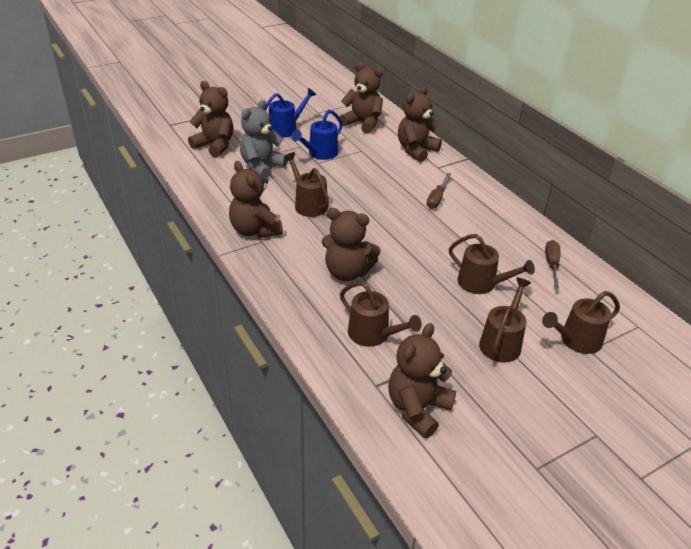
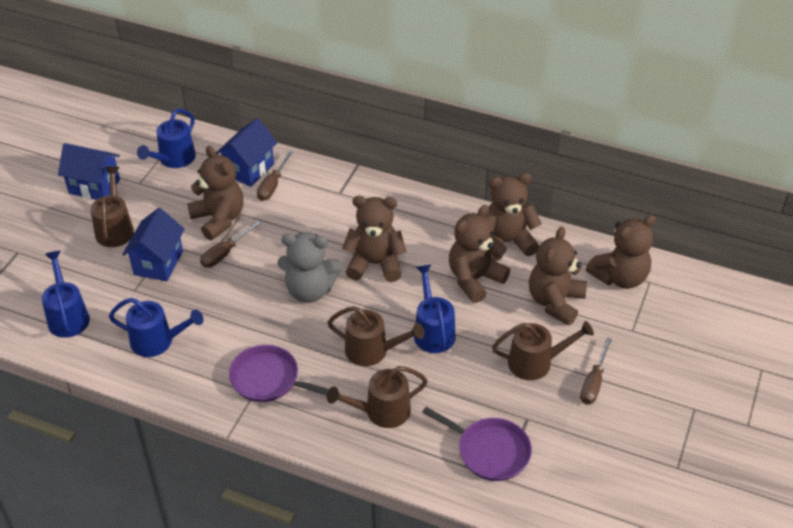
blue house: none = 0 -> [58,143,120,200] [122,208,185,282] [216,118,277,187] = 3
blue watering can: [265,88,316,138] [291,110,343,160] = 2 -> [42,251,90,338] [109,298,203,357] [137,109,196,168] [414,265,456,353] = 4
brown screwdriver: [426,173,451,209] [545,240,561,290] = 2 -> [200,221,261,268] [257,150,293,201] [580,338,612,404] = 3
brown watering can: [284,152,329,217] [340,281,422,347] [449,234,535,294] [479,278,531,363] [542,291,620,354] = 5 -> [91,166,134,247] [327,306,424,366] [327,366,428,428] [492,321,594,380] = 4
purple pan: none = 0 -> [229,345,329,402] [422,407,532,481] = 2

